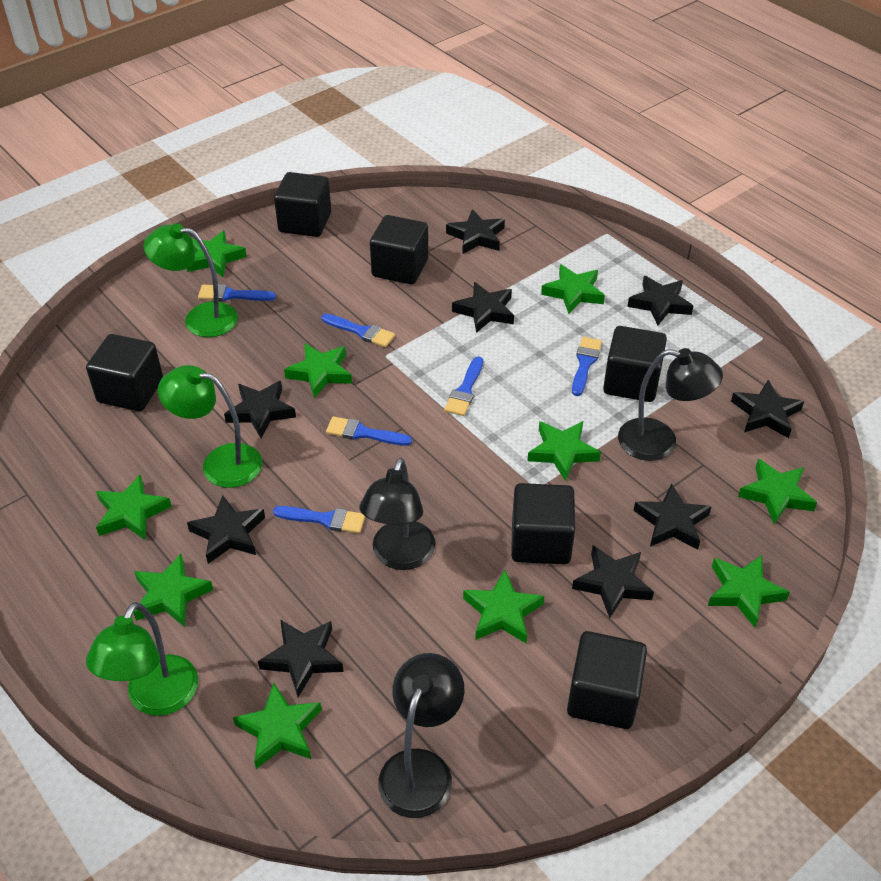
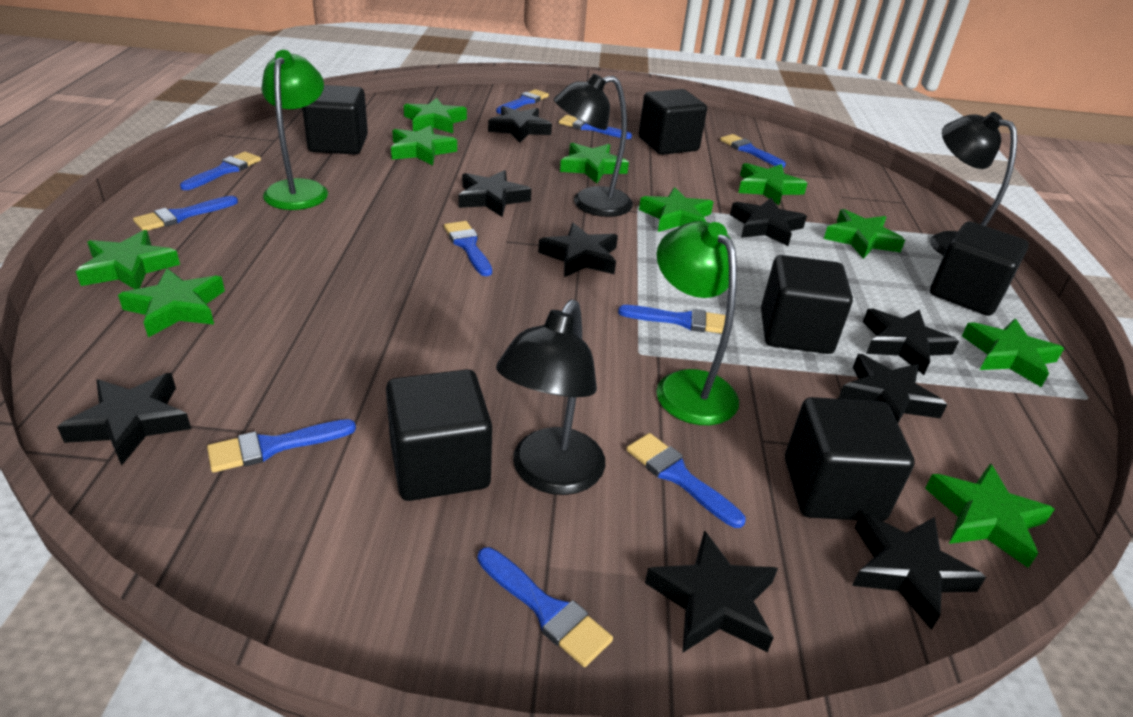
blue brush: [198,284,276,301] [273,506,365,533] [321,314,395,347] [326,416,412,446] [444,356,483,416] [572,337,602,396] = 6 -> [133,196,238,231] [180,152,261,190] [207,419,356,473] [444,221,492,276] [478,547,613,667] [496,89,549,114] [559,115,632,139] [618,305,726,334] [626,433,745,528] [720,134,786,168] = 10
green lamp: [86,602,198,716] [144,223,238,337] [158,365,262,488] = 3 -> [262,50,328,210] [656,221,739,425] = 2

